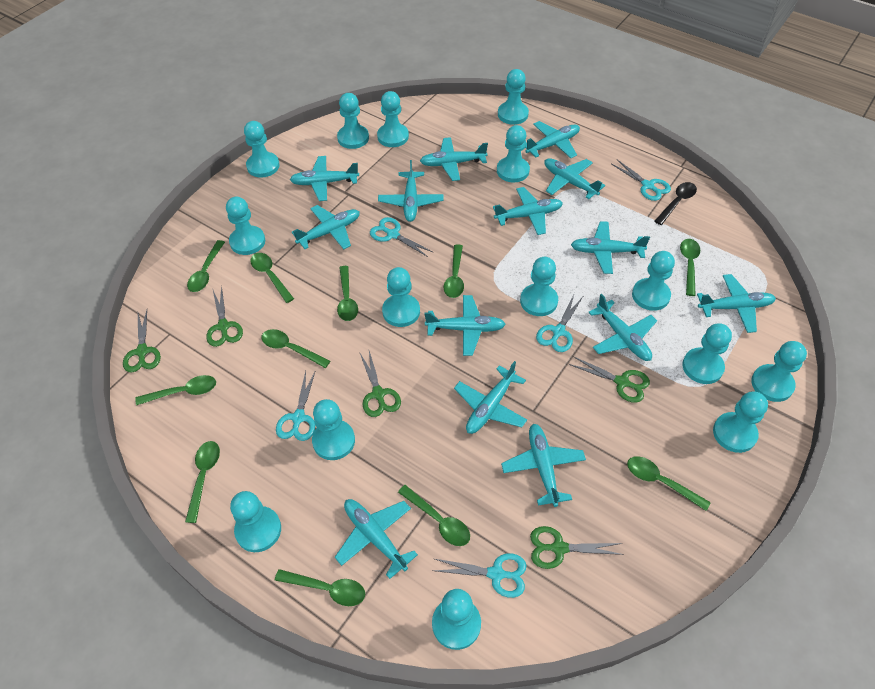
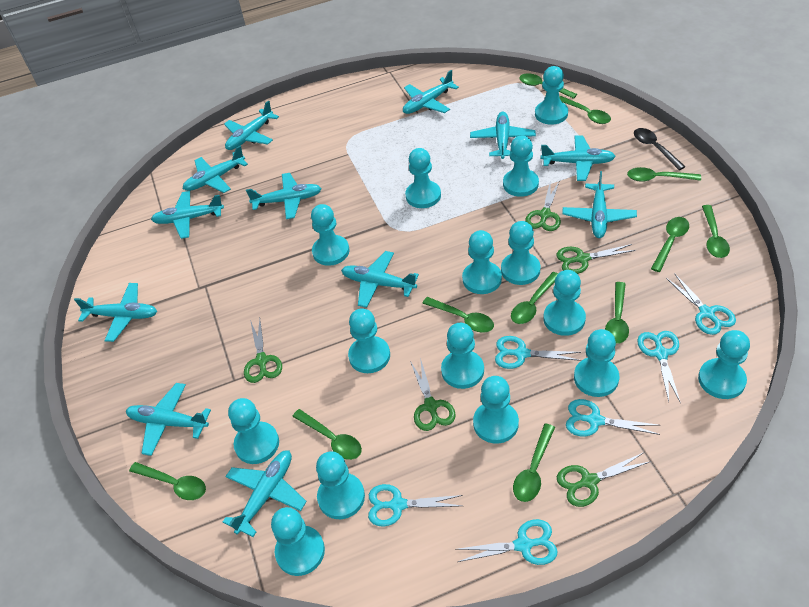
turquoise plane: [290,156,359,201] [292,205,360,249] [335,499,418,579] [378,160,444,222] [420,137,488,181] [424,295,506,356] [454,361,527,434] [493,187,563,235] [501,424,586,507] [525,121,580,158] [544,158,605,199] [571,221,650,274] [588,294,657,361] [697,274,776,333] = 14 -> [74,283,157,342] [126,383,211,456] [151,191,224,239] [183,146,248,193] [223,450,307,537] [224,100,279,150] [246,173,322,219] [341,251,419,308] [403,70,459,114] [470,112,536,159] [541,135,616,181] [562,171,637,238] = 12
turquoise scissors: [276,370,316,441] [370,217,434,257] [433,553,527,598] [536,295,583,352] [611,160,671,201] = 5 -> [368,484,463,526] [455,519,558,565] [495,336,581,369] [566,399,660,437] [637,331,681,403] [666,273,736,335] = 6

